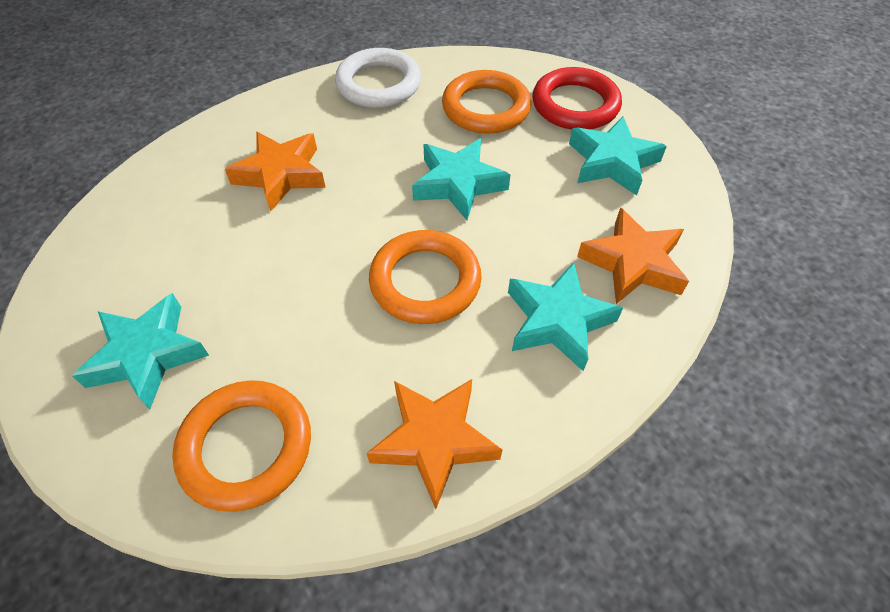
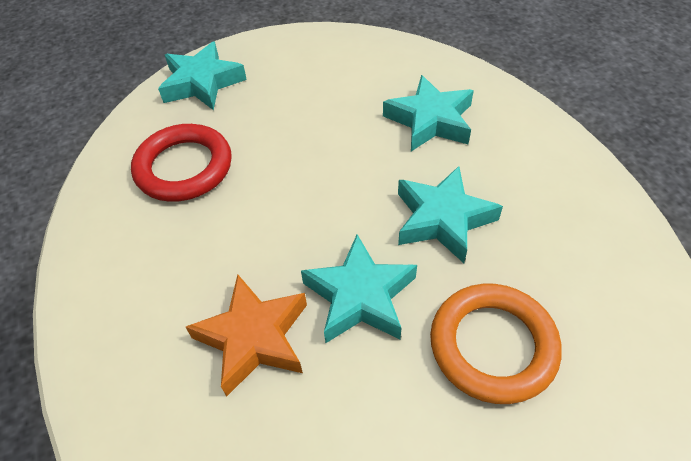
orange ring: [172,380,311,512] [369,230,482,324] [442,70,531,134] = 3 -> [430,284,562,404] = 1
orange star: [225,132,326,211] [366,379,503,509] [577,208,689,304] = 3 -> [186,274,307,397] = 1
white ring: [335,48,421,108] = 1 -> none = 0

